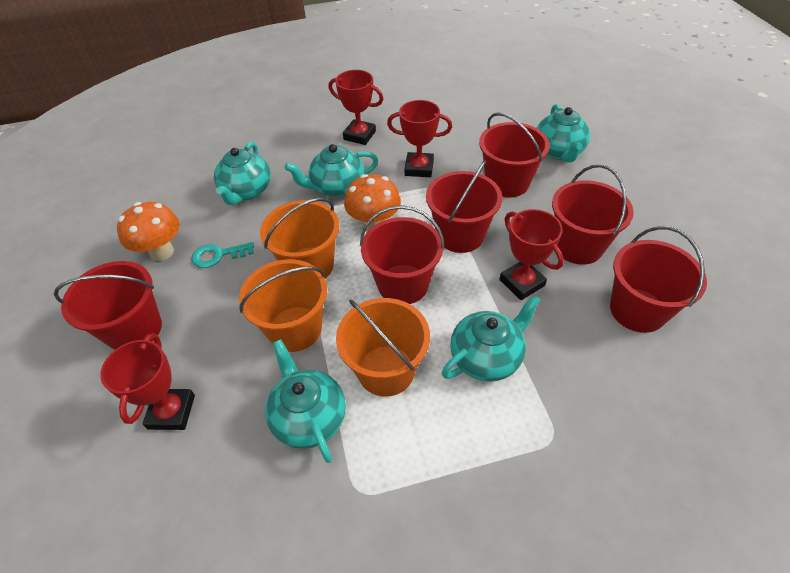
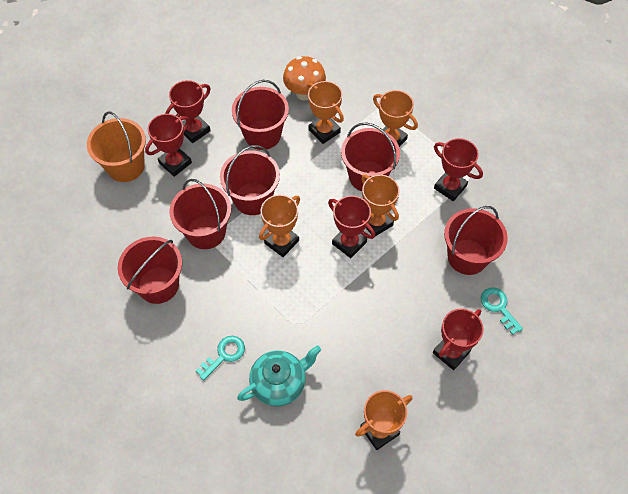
orange bucket: [239,259,327,352] [260,198,339,278] [336,298,430,397] = 3 -> [87,111,146,182] = 1
orange mushroom: [117,202,179,261] [344,174,401,232] = 2 -> [283,56,326,100] = 1
orange trophy: none = 0 -> [259,195,300,257] [307,81,344,144] [355,390,412,450] [361,175,400,236] [373,90,418,147] = 5
red trophy: [100,333,195,430] [329,70,383,145] [387,100,452,177] [499,209,564,300] = 4 -> [145,114,192,177] [165,80,211,143] [328,196,375,258] [433,309,484,370] [434,138,483,201] = 5
turquoise key: [191,242,254,268] = 1 -> [196,336,245,381] [481,288,523,335] = 2
turquoise teapot: [214,142,271,205] [265,339,346,463] [285,144,378,197] [442,295,541,382] [537,104,590,163] = 5 -> [237,345,321,406] = 1

